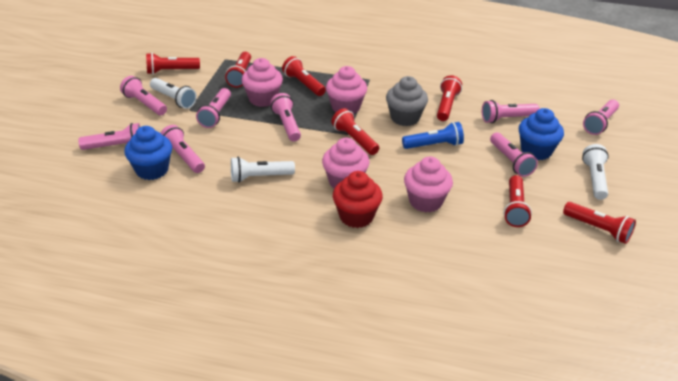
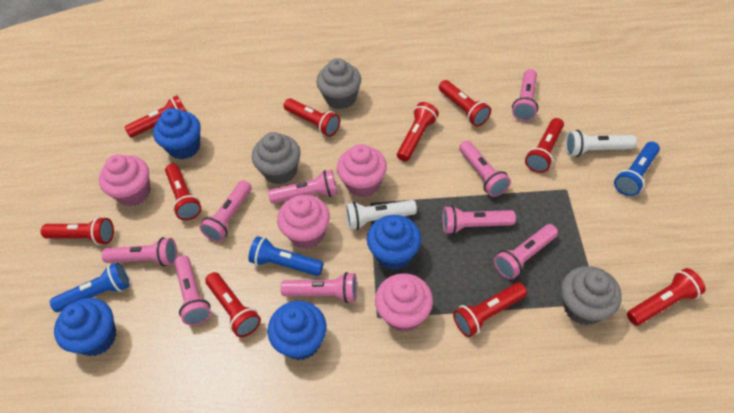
blue cupcake: [124,126,172,180] [519,108,564,160] = 2 -> [54,298,116,356] [153,108,201,160] [268,301,326,360] [367,215,421,270] = 4
blue flashlight: [402,122,464,149] = 1 -> [50,262,130,312] [248,236,323,276] [614,142,660,196] = 3
grey cupcake: [386,76,428,126] = 1 -> [252,132,300,185] [316,58,361,110] [561,266,622,325] = 3
pink flashlight: [78,123,140,150] [120,76,167,115] [161,125,205,173] [196,88,231,128] [270,93,301,141] [482,100,540,123] [490,132,538,177] [583,99,619,135] = 8 -> [102,237,177,266] [174,256,211,325] [199,180,252,242] [268,170,338,204] [281,272,357,303] [442,206,516,234] [459,141,511,197] [494,224,558,280] [512,69,538,121] = 9
red cupcake: [333,171,383,228] = 1 -> none = 0
red flashlight: [146,53,200,74] [225,52,251,87] [282,56,326,96] [331,108,379,155] [437,75,462,121] [503,175,532,227] [563,202,636,244] = 7 -> [40,217,114,245] [124,95,187,137] [165,164,202,220] [205,272,261,337] [284,98,340,137] [397,102,439,162] [439,80,491,126] [453,283,527,337] [525,118,564,173] [627,268,706,326] = 10
white flashlight: [150,78,197,109] [231,157,295,183] [582,144,609,200] = 3 -> [346,200,417,230] [566,130,636,157] = 2

